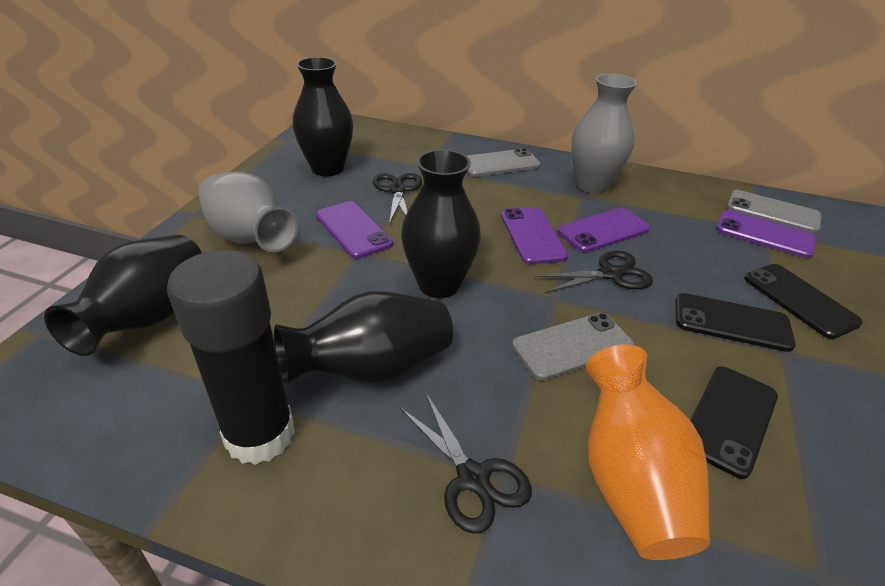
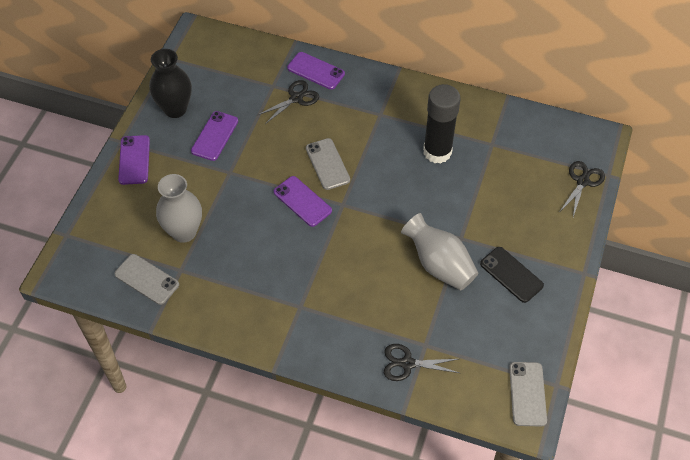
black phone: [675,293,796,352] [690,366,778,479] [744,264,863,339] = 3 -> [480,247,544,303] = 1
black vase: [44,235,202,356] [274,291,453,385] [293,57,353,176] [401,149,481,298] = 4 -> [149,49,192,118] = 1
orange vase: [586,344,710,560] = 1 -> none = 0

